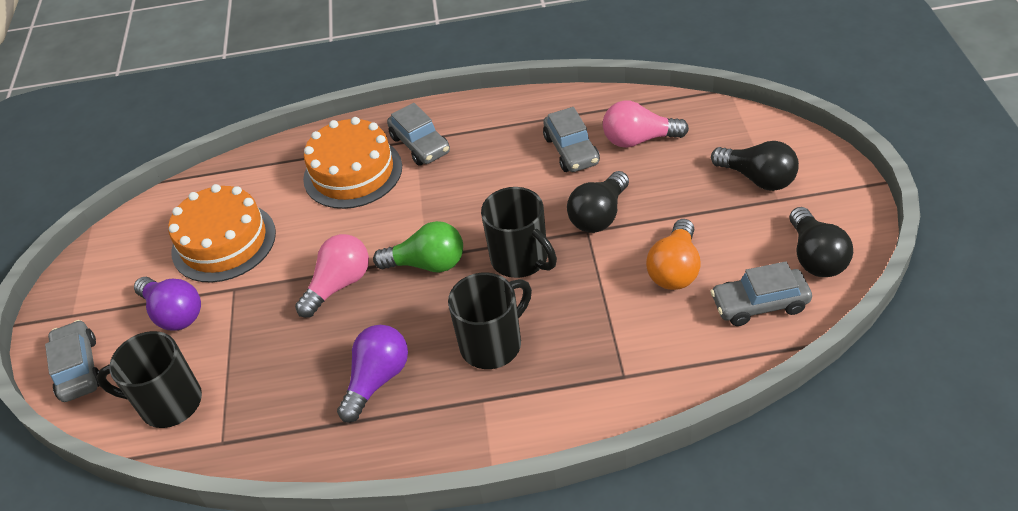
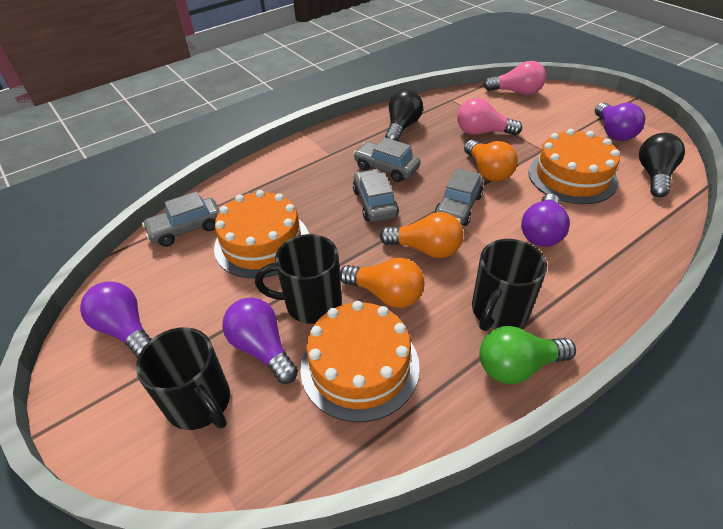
black light bulb: [567,171,629,233] [711,141,799,191] [789,207,853,277] = 3 -> [385,89,423,141] [639,133,685,197] = 2
orange cake: [168,184,276,283] [303,117,402,209] = 2 -> [214,190,309,278] [300,301,420,422] [528,129,620,204] = 3
orange light bulb: [646,219,701,290] = 1 -> [340,258,424,308] [380,212,463,258] [464,140,518,182] = 3
purple light bulb: [134,277,201,330] [337,325,408,422] = 2 -> [80,281,152,358] [222,297,298,384] [521,194,570,247] [595,102,645,141] = 4

